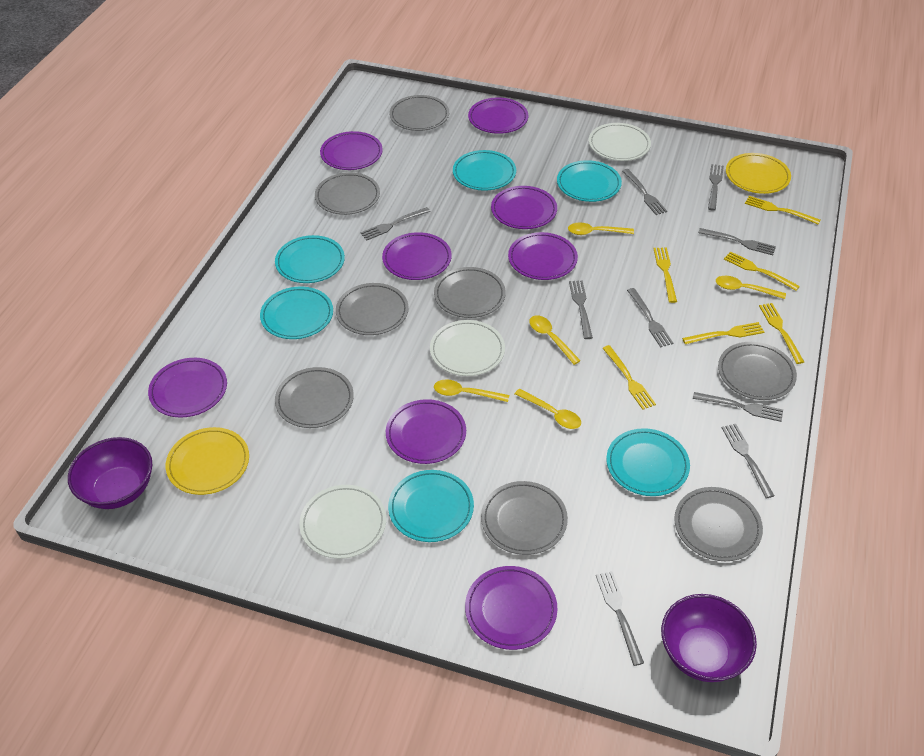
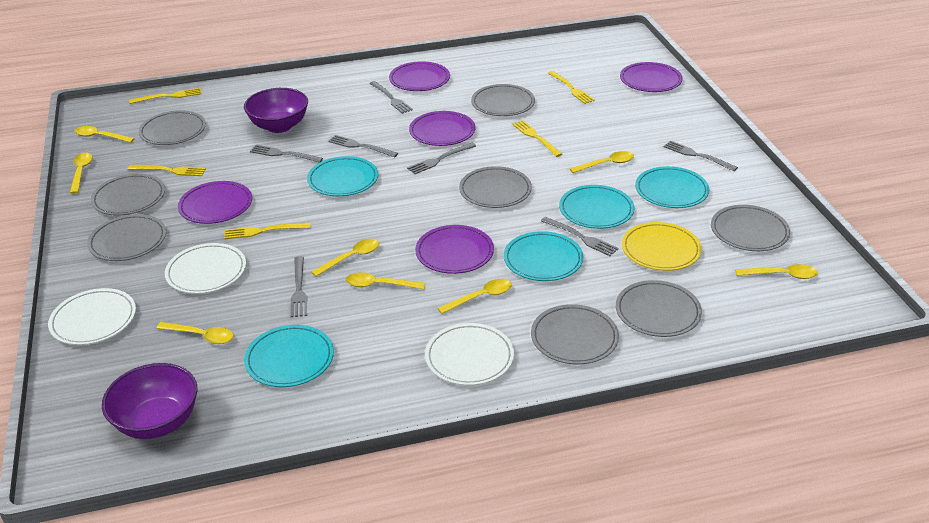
grey fork: [360,207,431,240] [569,280,593,339] [596,571,644,666] [623,169,667,215] [627,288,674,348] [693,392,783,422] [698,228,776,255] [708,164,724,211] [722,424,774,498] = 9 -> [250,145,323,163] [291,256,307,317] [328,135,398,158] [369,81,413,114] [407,143,476,174] [541,217,619,256] [664,141,738,171] = 7
purple plate: [148,358,227,418] [320,131,383,170] [382,232,452,280] [386,399,466,464] [465,566,557,650] [468,97,528,134] [491,186,557,229] [508,232,578,280] = 8 -> [178,181,252,224] [389,61,450,91] [409,111,475,146] [415,225,494,274] [620,62,683,92] = 5
turquoise plate: [260,287,333,339] [275,235,345,283] [388,470,474,542] [453,150,516,191] [557,160,622,202] [606,428,690,496] = 6 -> [244,325,334,387] [307,156,378,196] [504,231,583,281] [559,185,634,229] [635,166,709,208] = 5
yellow fork: [603,345,656,410] [653,247,677,303] [682,322,764,344] [724,251,800,291] [745,196,820,224] [759,303,804,364] = 6 -> [127,165,206,176] [129,88,201,104] [225,222,311,239] [512,120,562,157] [548,71,595,104] = 5
yellow plate: [166,427,249,495] [726,153,791,194] = 2 -> [622,222,702,271] = 1
yellow spoon: [434,379,509,402] [515,388,581,429] [529,315,581,365] [568,222,634,235] [716,276,786,299] = 5 -> [70,153,92,194] [74,126,135,143] [156,322,234,344] [311,239,379,277] [346,272,425,289] [438,279,512,314] [570,151,634,173] [735,264,818,279] = 8

